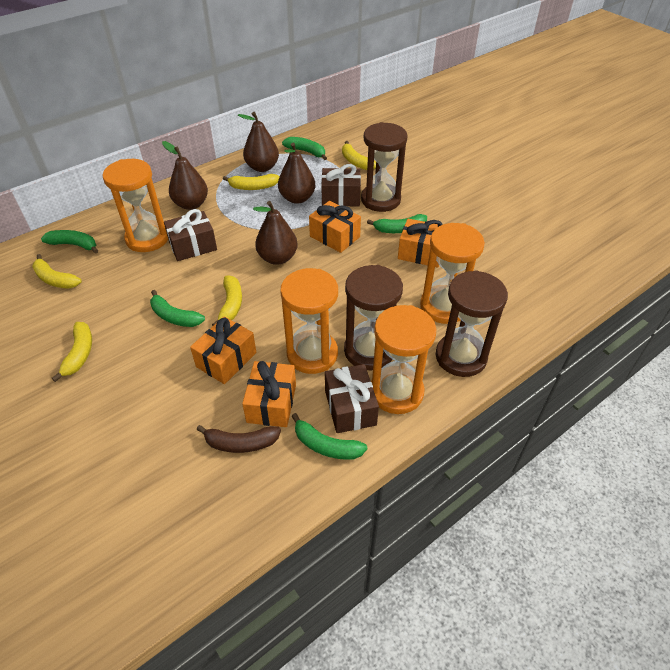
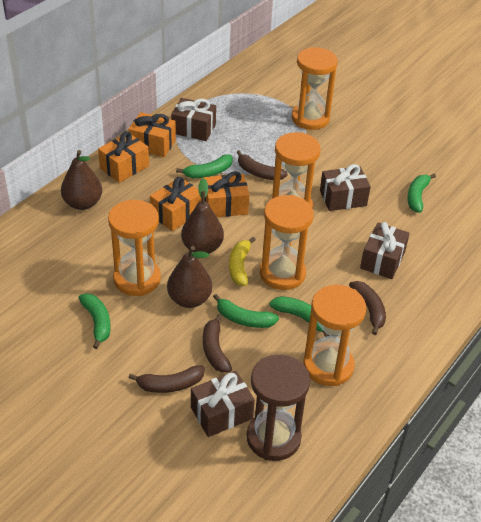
brown banana: [197,425,281,453] = 1 -> [128,365,205,393] [203,314,232,372] [236,150,288,180] [349,281,386,335] = 4
brown gift: [164,209,217,261] [321,164,361,206] [325,364,379,433] = 3 -> [171,98,216,141] [191,371,255,437] [320,164,371,211] [360,222,410,279] = 4
brown hourglass: [344,265,403,371] [361,122,408,212] [436,270,508,377] = 3 -> [247,355,310,461] = 1
brown pear: [162,141,208,210] [238,112,279,172] [253,201,298,265] [278,143,316,204] = 4 -> [61,150,102,210] [167,246,212,308] [181,178,224,254] = 3
orange hourglass: [103,159,168,252] [280,268,338,374] [371,305,436,414] [420,223,485,324] = 4 -> [108,200,161,296] [260,195,314,290] [271,132,321,209] [291,47,338,130] [303,285,366,386] = 5
yellow banana: [32,254,82,289] [52,322,92,382] [212,275,242,326] [223,174,280,190] [342,141,376,170] = 5 -> [229,237,256,286] = 1

